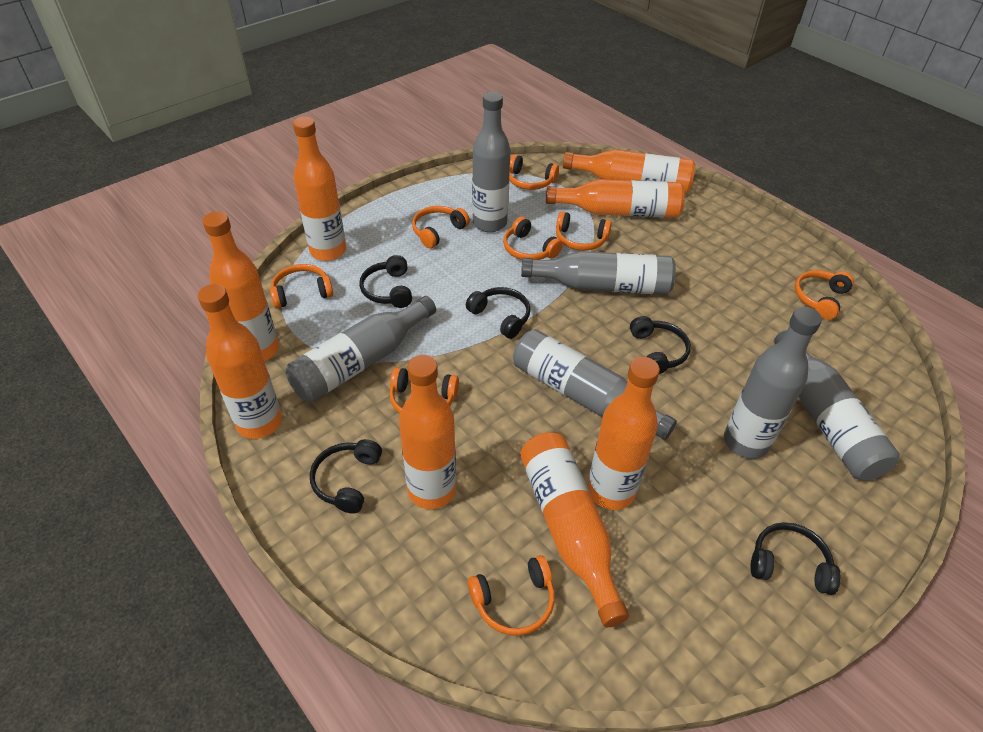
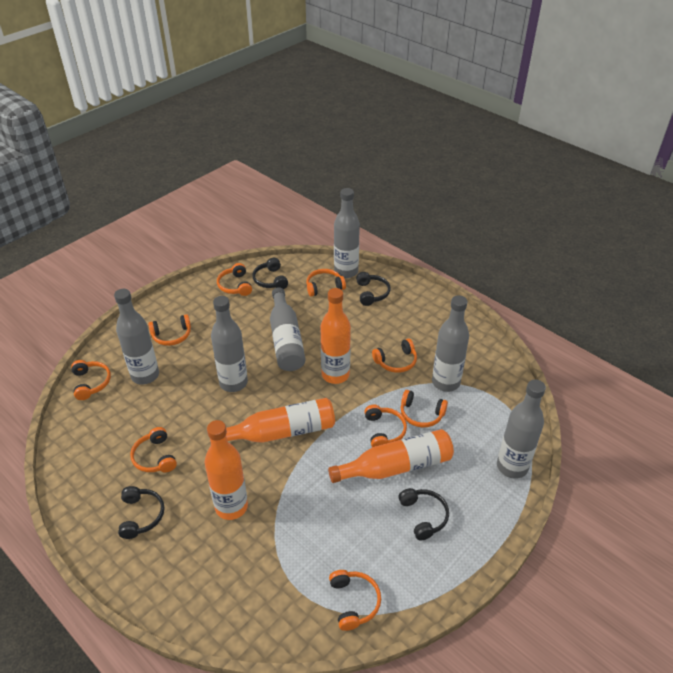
black headphones: [310,439,382,514] [359,255,412,308] [466,287,530,339] [630,316,691,374] [751,522,841,595] = 5 -> [118,486,165,539] [252,258,288,289] [356,272,390,306] [398,488,449,540] = 4
orange bottle: [198,284,282,439] [203,211,279,361] [293,117,346,261] [399,355,456,509] [520,432,629,627] [546,179,685,218] [563,150,695,194] [587,357,660,510] = 8 -> [205,420,248,520] [226,398,335,443] [320,288,351,384] [328,429,454,483] = 4
orange headphones: [270,264,333,309] [389,367,459,414] [412,206,470,248] [468,555,555,636] [503,217,563,260] [509,155,559,190] [556,211,612,251] [795,270,854,320] = 8 -> [71,360,111,400] [130,427,177,472] [148,314,191,346] [217,263,252,296] [306,269,346,297] [329,570,381,631] [364,405,407,447] [372,339,417,373] [401,390,448,427] = 9

